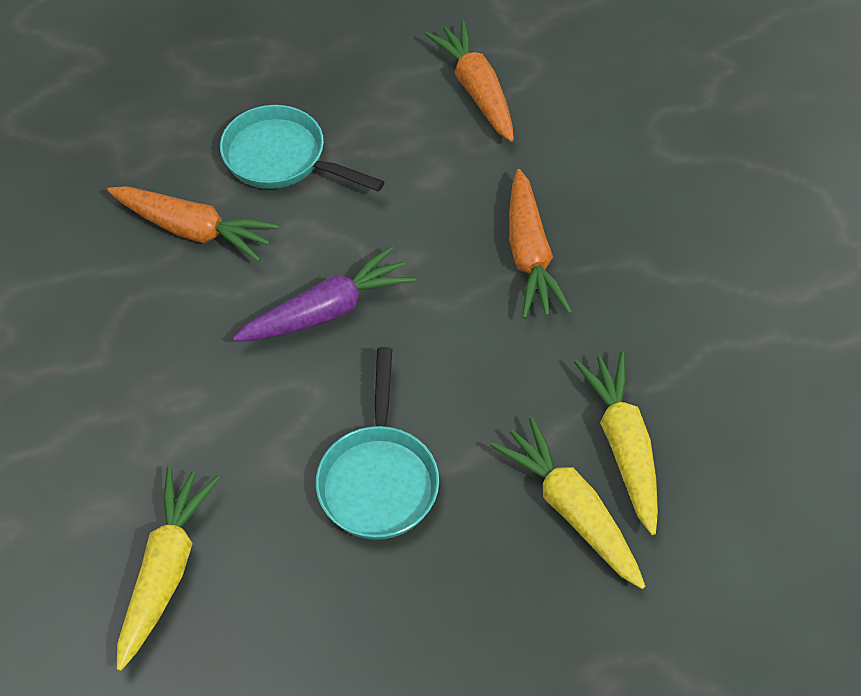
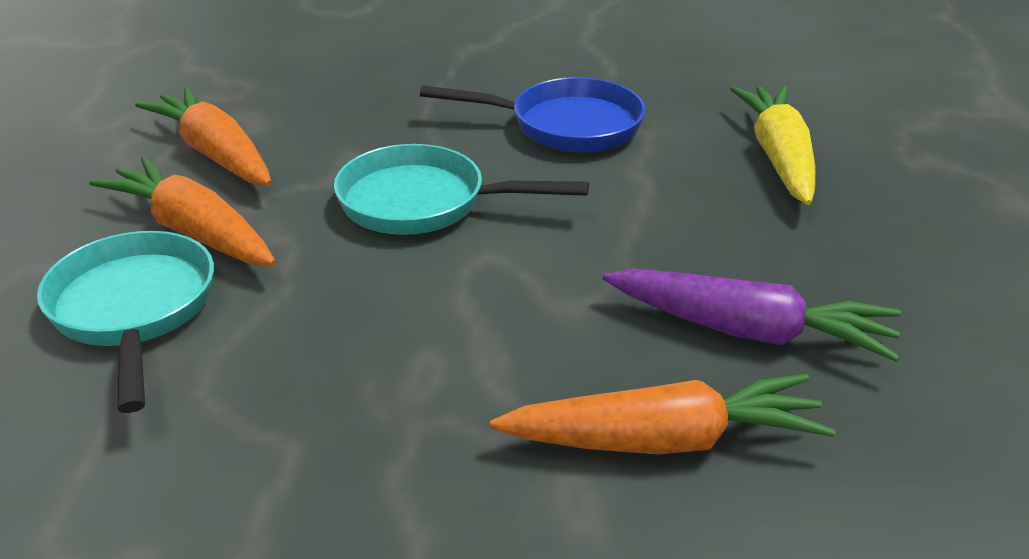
blue pan: none = 0 -> [420,77,646,152] = 1
yellow carrot: [117,466,220,671] [490,417,645,589] [574,352,658,535] = 3 -> [730,86,816,205] = 1

